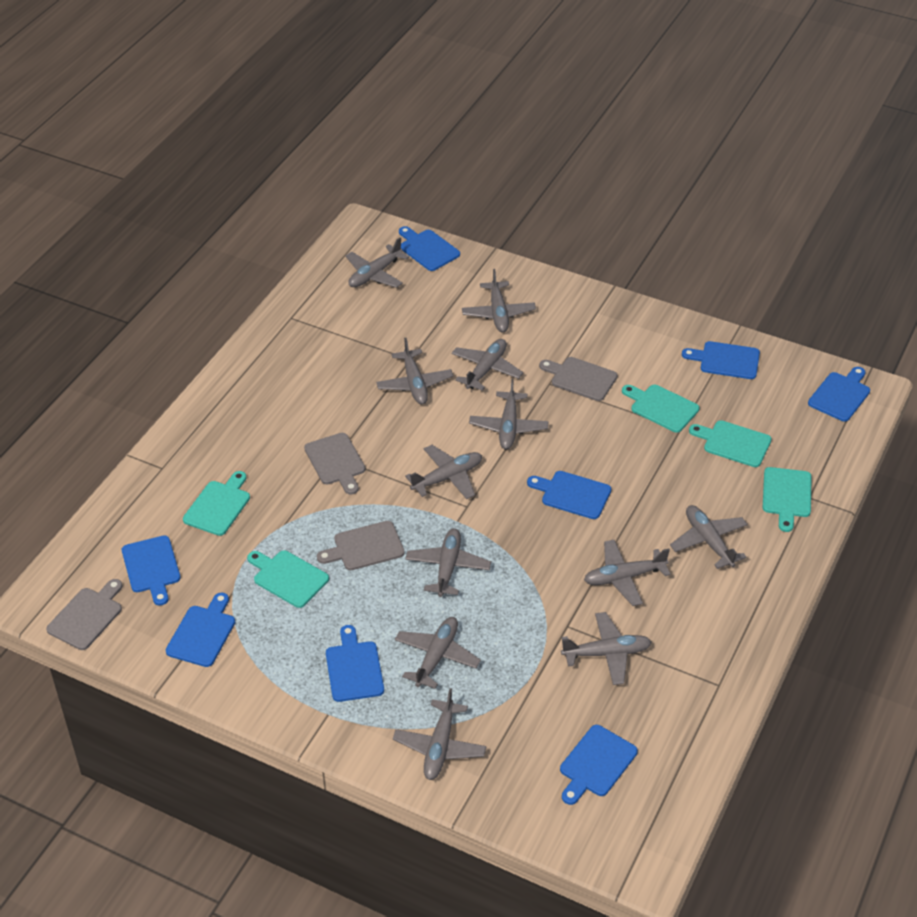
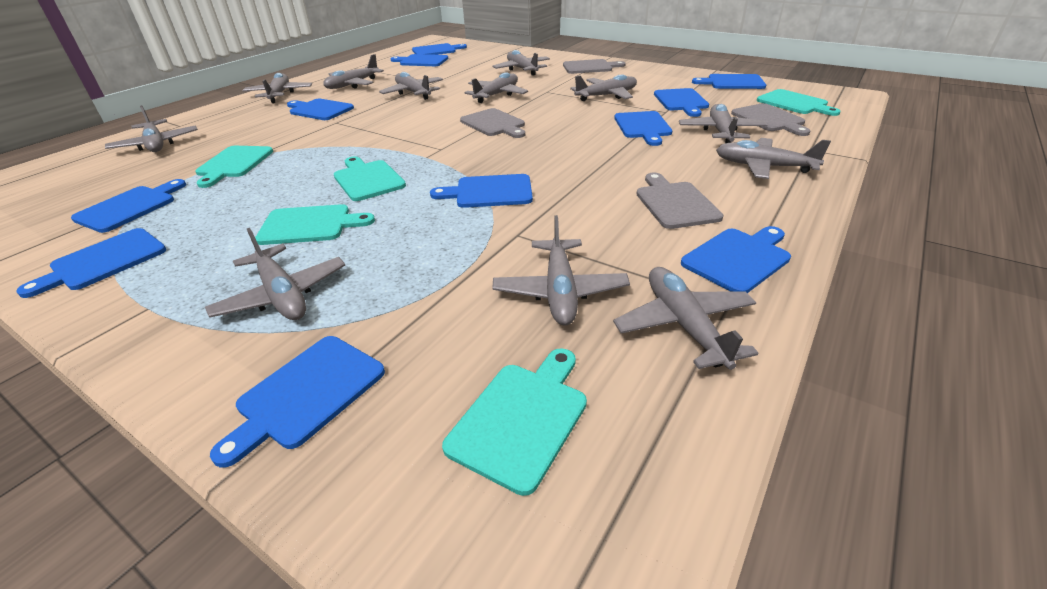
blue cutting board: [122,535,181,606] [166,593,235,667] [326,625,384,702] [399,226,460,271] [527,471,611,519] [560,725,638,805] [682,341,760,379] [808,367,870,422] = 8 -> [17,228,166,298] [71,179,186,233] [210,336,385,467] [287,99,354,120] [391,54,448,66] [412,43,467,55] [430,174,533,208] [614,111,672,146] [654,88,709,117] [681,226,791,293] [692,74,766,89] = 11

